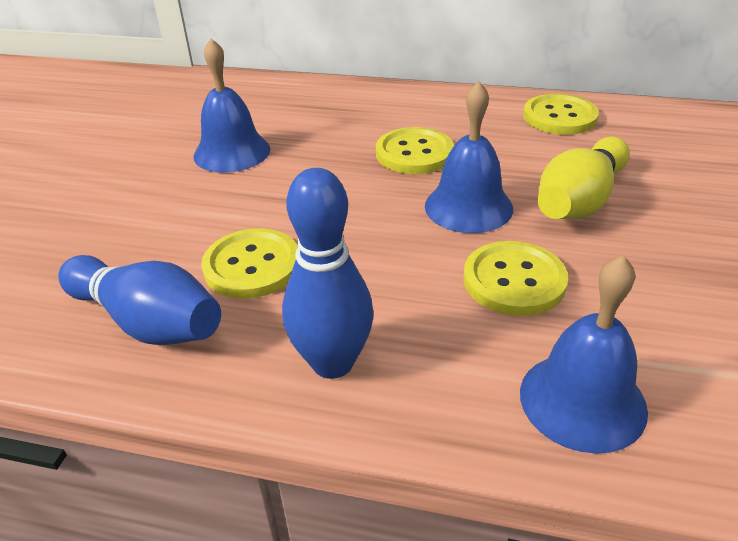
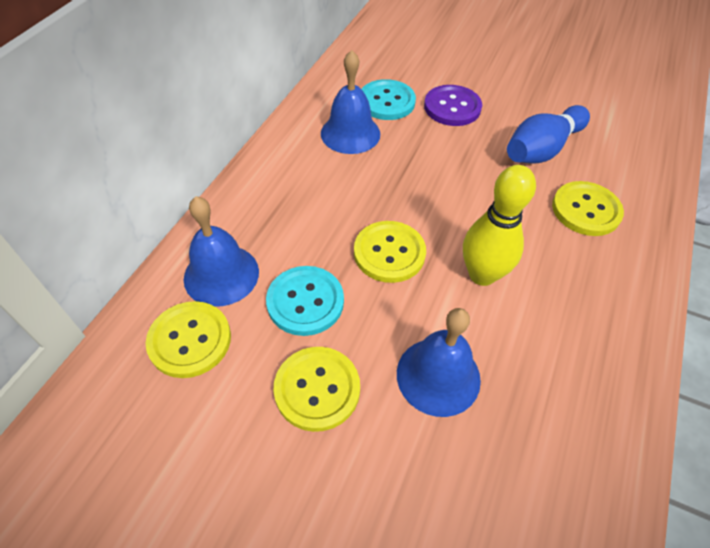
blue bowling pin: [58,255,221,345] [282,168,374,379] = 2 -> [507,105,590,163] = 1
purple button: none = 0 -> [424,85,482,126] = 1
turquoise button: none = 0 -> [266,266,344,336] [362,79,416,120] = 2

